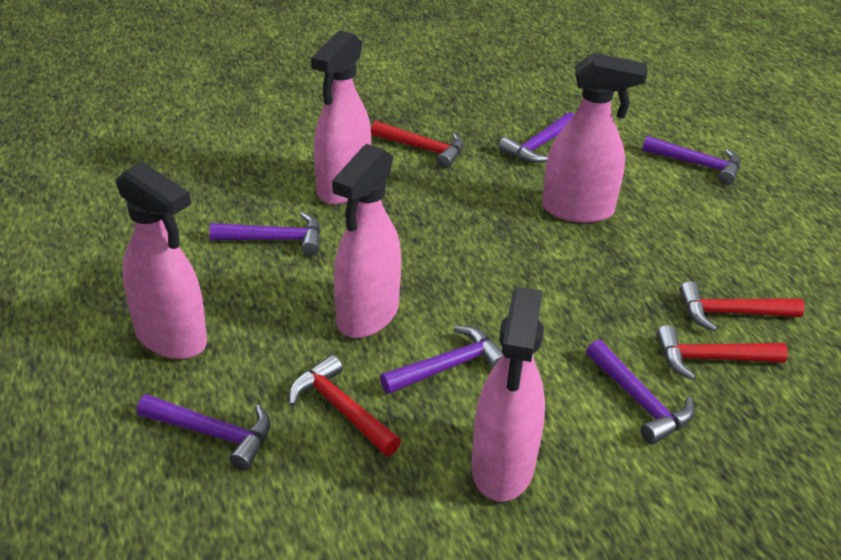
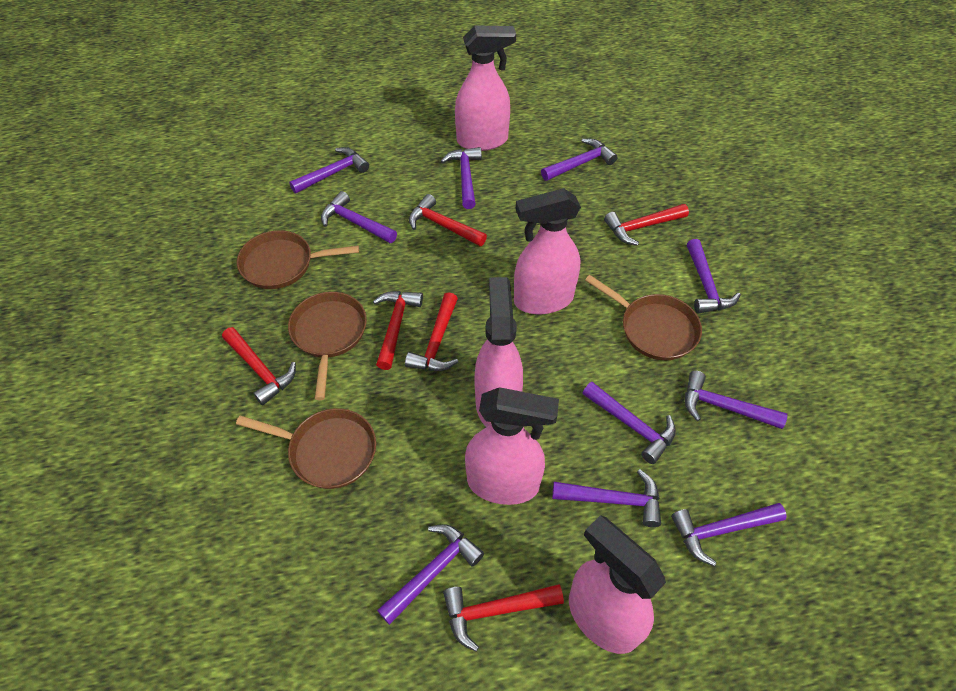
brown pan: none = 0 -> [236,408,376,489] [237,230,359,289] [288,292,367,400] [585,275,702,360] = 4
purple hammer: [137,394,271,471] [209,212,321,256] [380,325,503,394] [499,112,574,163] [586,340,694,445] [642,136,740,185] = 6 -> [289,147,369,194] [321,191,397,243] [377,524,484,625] [441,147,482,209] [541,139,617,181] [552,469,661,527] [582,382,676,464] [671,503,787,566] [685,371,788,429] [687,239,741,314] = 10
red hammer: [289,355,401,456] [371,121,464,169] [656,325,788,380] [679,281,805,332] = 4 -> [222,327,296,405] [373,291,423,370] [405,292,458,371] [409,194,487,246] [443,584,564,652] [604,204,689,246] = 6

